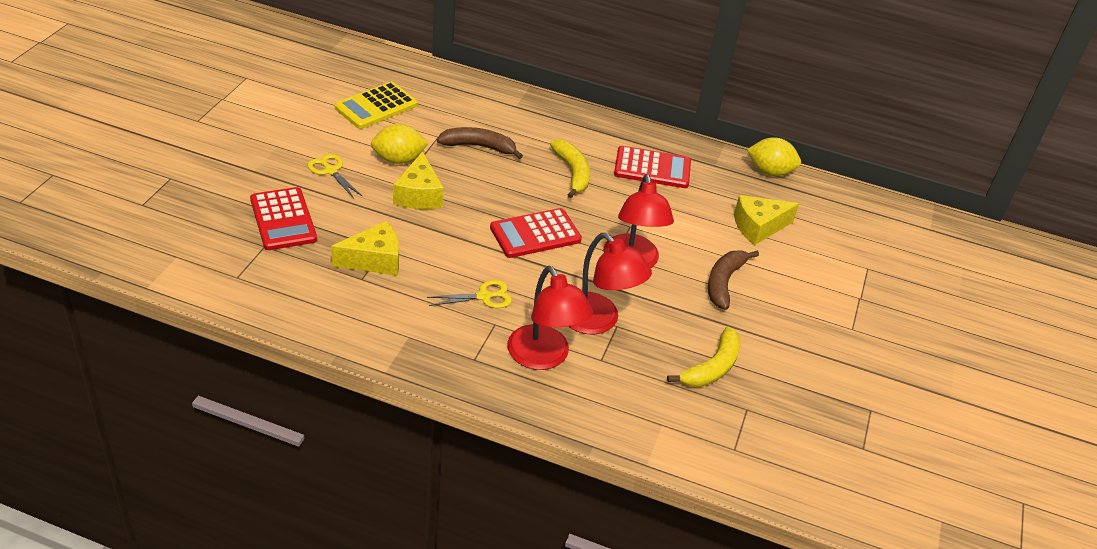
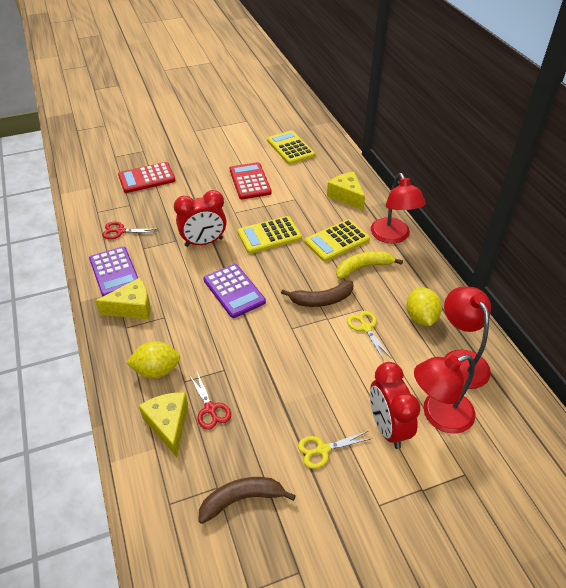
purple calculator: none = 0 -> [89,247,138,297] [203,264,266,318] = 2
red calculator: [250,187,317,250] [490,208,582,258] [614,146,691,188] = 3 -> [118,162,176,193] [230,162,272,199] = 2
red clock: none = 0 -> [174,190,226,247] [370,362,421,449] = 2
red scissors: none = 0 -> [102,222,156,239] [189,372,231,430] = 2
yellow banana: [550,140,590,198] [667,327,741,387] = 2 -> [336,251,403,279] = 1
yellow calculator: [335,82,418,129] = 1 -> [237,216,302,254] [267,130,315,164] [304,219,370,262] = 3

